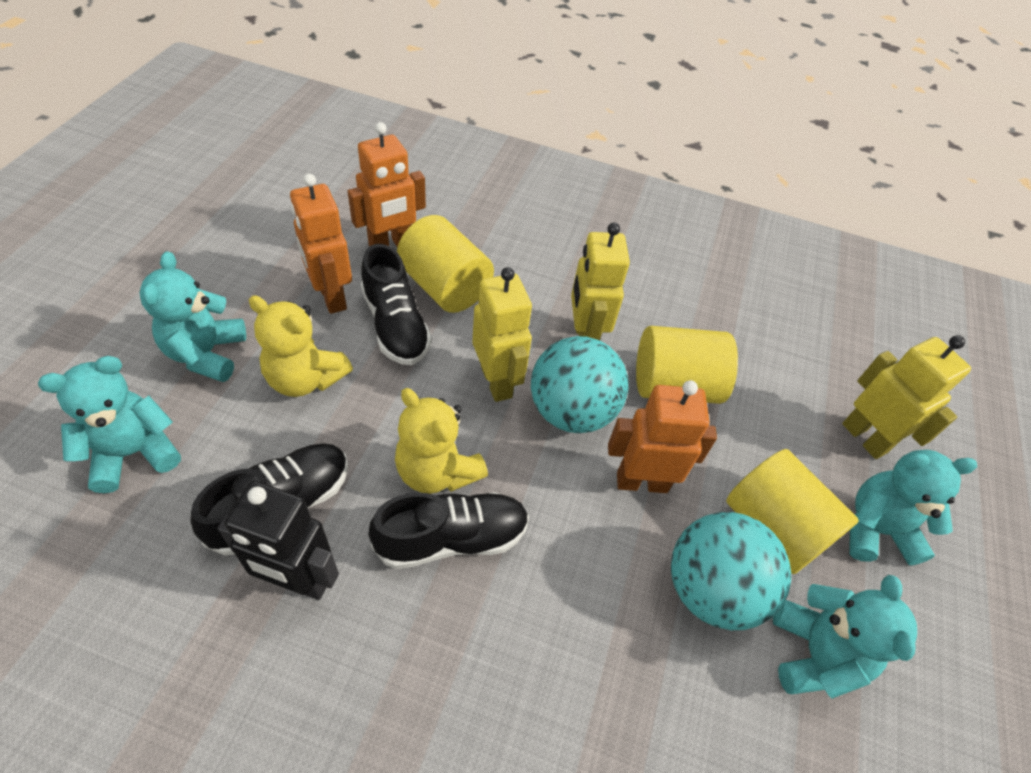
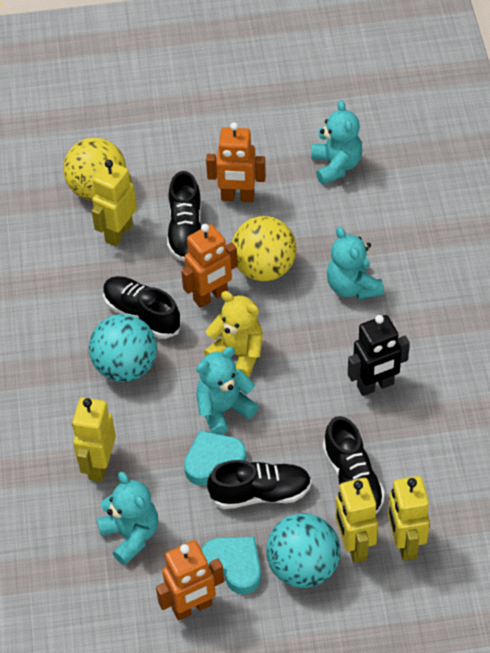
black shoe: [191,443,348,555] [361,244,432,365] [369,492,529,569] = 3 -> [103,276,181,339] [167,171,201,262] [207,460,312,509] [323,416,385,514] = 4
turquoise heart: none = 0 -> [184,430,246,486] [202,536,261,594] = 2
yellow ball: none = 0 -> [63,138,126,200] [232,216,297,281] = 2
yellow cylinder: [397,215,494,313] [636,326,738,404] [726,449,859,574] = 3 -> none = 0
yellow robot: [472,267,532,402] [571,222,630,340] [842,335,971,459] = 3 -> [72,398,116,482] [92,160,137,246] [336,478,378,563] [388,476,430,561] = 4
yellow teddy bear: [249,295,353,397] [395,388,488,494] = 2 -> [204,291,263,378] = 1

